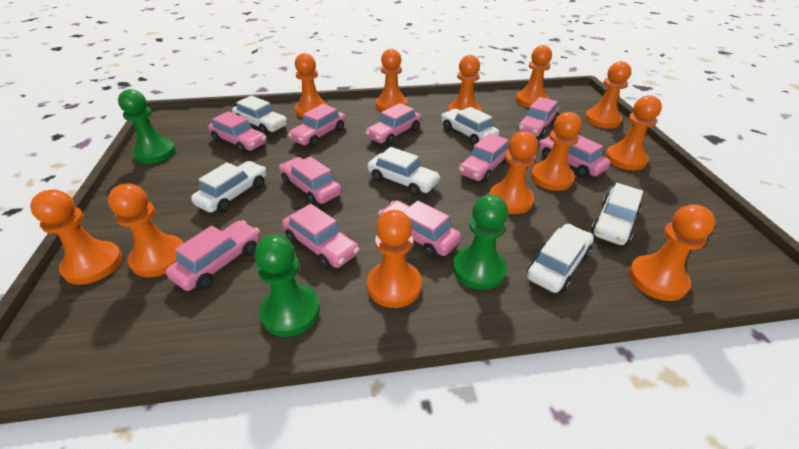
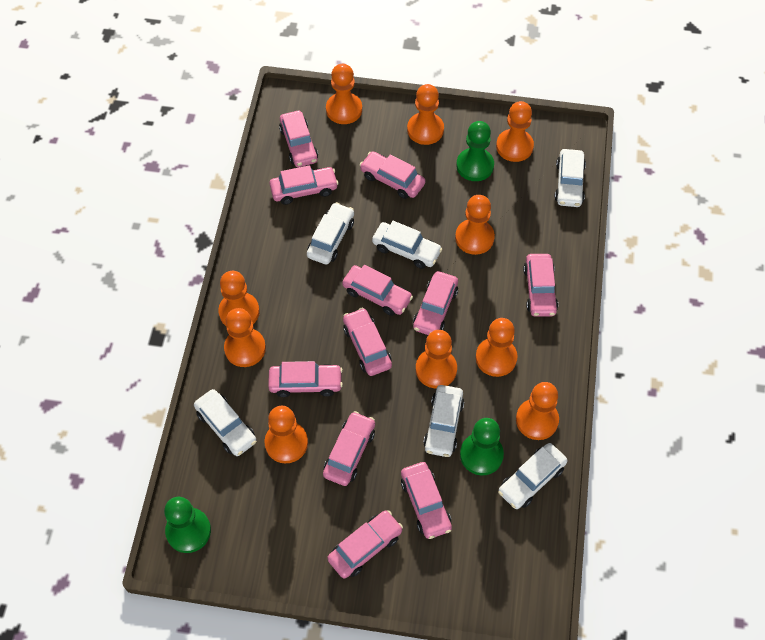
orange pawn: [30,190,122,285] [108,183,184,277] [295,53,328,118] [367,210,422,308] [376,49,408,111] [448,55,481,111] [489,131,538,214] [516,45,552,108] [531,112,582,191] [585,61,631,128] [605,95,662,170] [629,204,716,301] = 12 -> [218,271,260,326] [224,308,266,367] [265,406,308,463] [326,64,362,124] [407,84,444,145] [416,330,457,388] [455,195,495,255] [476,318,517,377] [496,101,534,162] [516,382,559,440] = 10
pink car: [166,220,260,291] [208,111,267,153] [279,156,342,205] [282,204,359,269] [288,104,346,147] [365,103,421,145] [378,200,461,257] [459,133,509,182] [518,97,559,138] [539,134,611,178] = 10 -> [268,361,343,397] [270,165,339,205] [279,111,318,167] [323,411,375,486] [327,510,403,578] [342,265,413,316] [343,308,392,376] [360,151,425,199] [401,462,452,539] [413,271,458,335] [523,254,558,317] = 11

